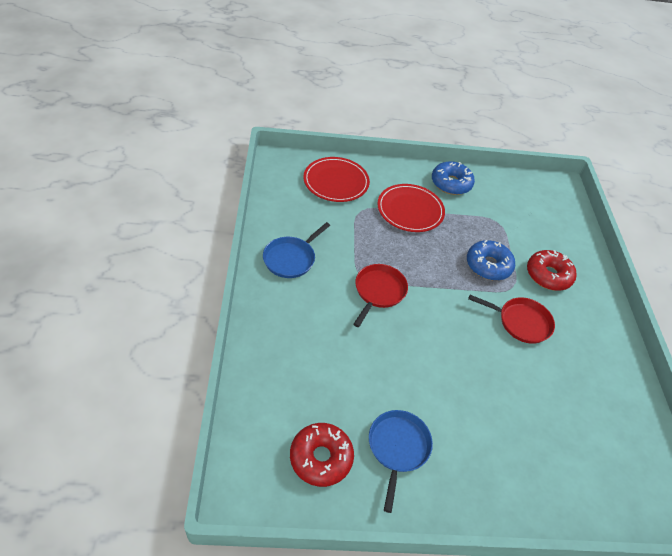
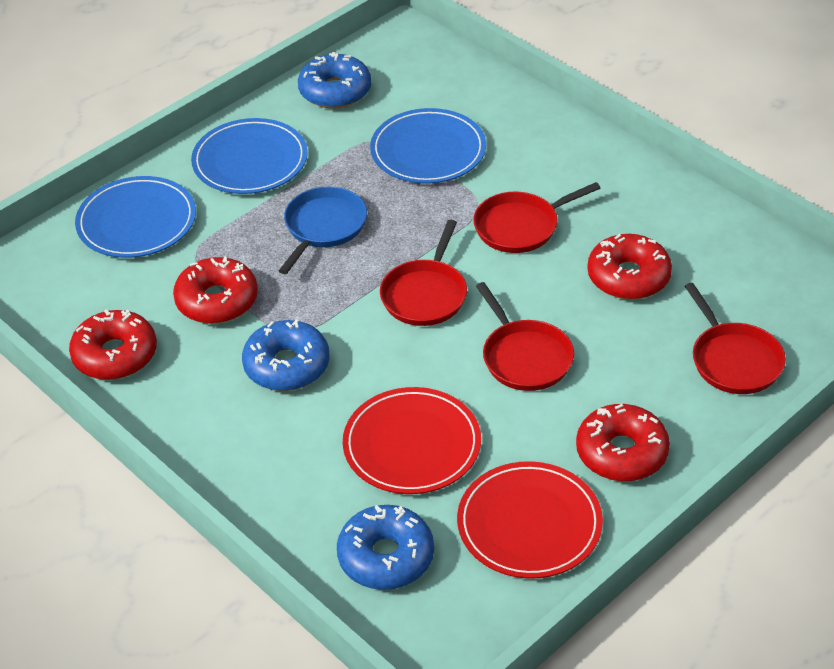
blue donut: [432,161,475,195] [467,240,515,281] = 2 -> [242,319,330,391] [298,52,371,109] [337,505,434,590] = 3
blue pan: [263,222,330,278] [369,410,433,513] = 2 -> [279,186,367,274] = 1
blue plate: none = 0 -> [75,176,196,258] [191,118,308,194] [370,108,486,184] = 3
red donut: [290,423,354,487] [527,250,577,291] = 2 -> [69,309,157,380] [173,256,258,324] [576,404,670,481] [587,234,672,300] = 4
red pan: [353,264,408,327] [468,295,555,344] = 2 -> [380,220,467,326] [473,182,600,253] [476,282,574,391] [685,283,786,394] = 4

